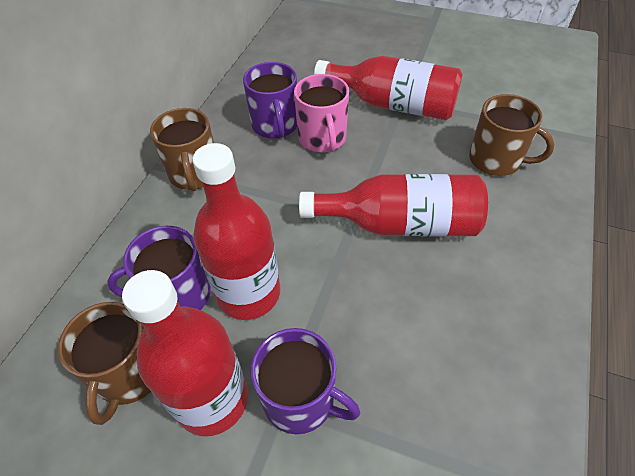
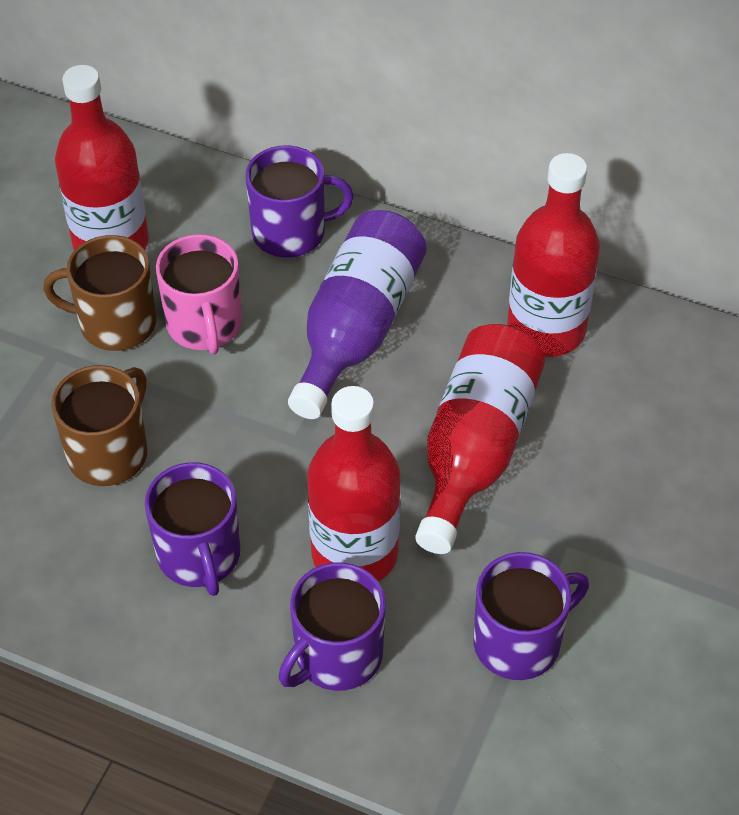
brown mug: [58,302,151,425] [150,108,214,191] [469,94,555,176] = 3 -> [43,235,156,351] [51,365,147,486] = 2
purple bottle: none = 0 -> [288,210,427,419] = 1
purple mug: [107,226,210,310] [243,62,297,139] [251,328,360,434] = 3 -> [145,462,240,596] [246,145,354,258] [279,562,385,691] [473,552,589,680] = 4

